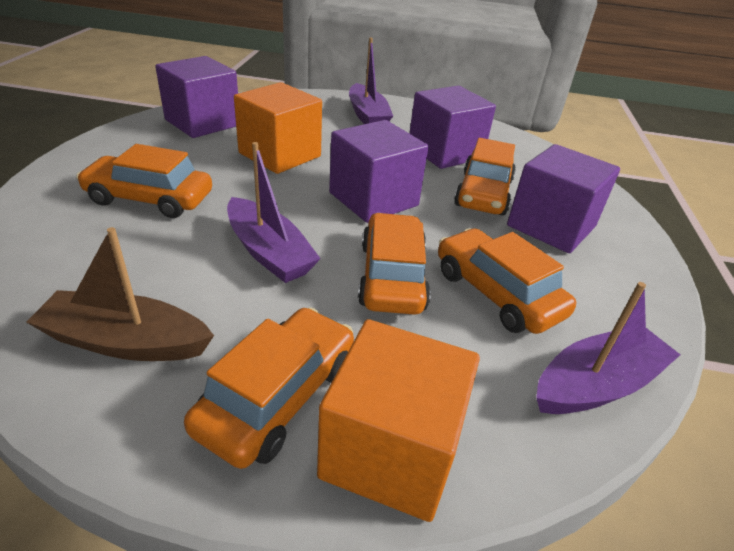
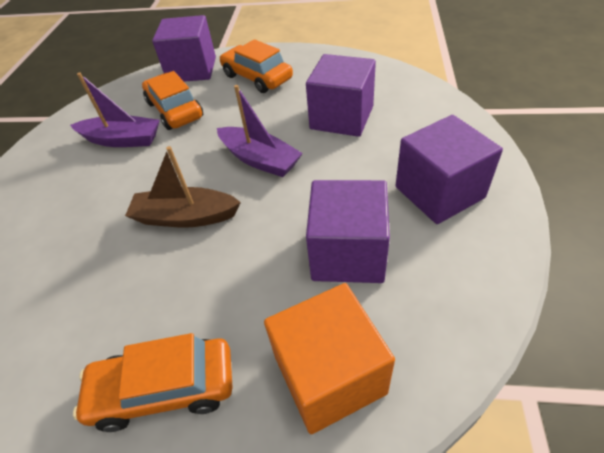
orange car: [76,144,212,218] [184,307,354,469] [358,213,431,315] [438,228,576,334] [454,138,516,216] = 5 -> [73,333,233,432] [142,71,203,130] [220,39,293,93] = 3
orange cube: [234,82,322,174] [317,319,480,522] = 2 -> [264,283,395,434] = 1
purple boat: [227,142,321,283] [349,38,393,124] [536,282,680,414] = 3 -> [70,73,160,147] [217,85,303,177] = 2

